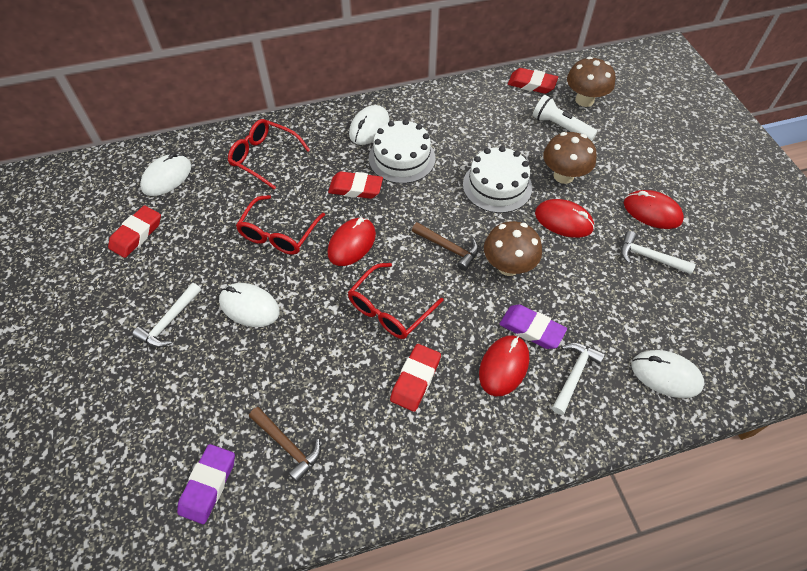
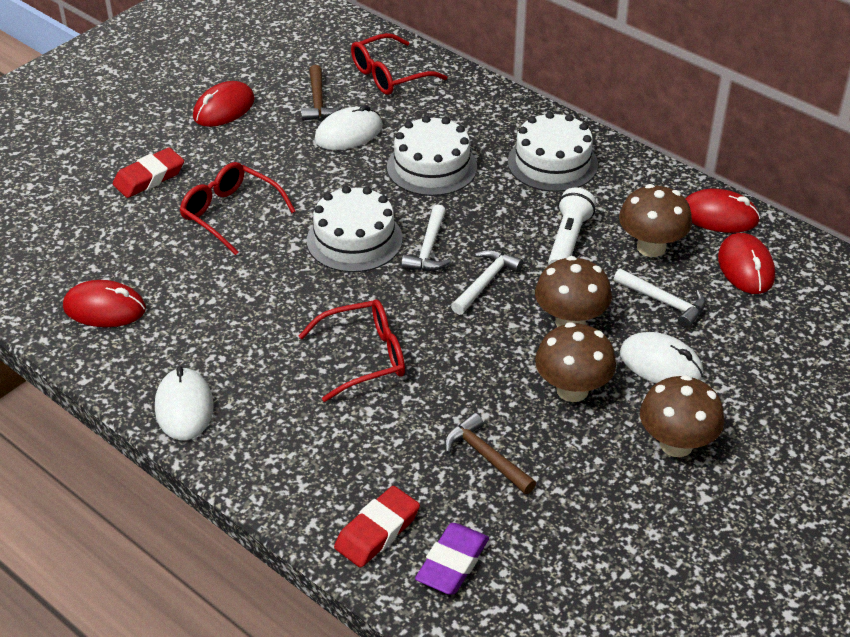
brown mushroom: [484,221,542,276] [543,132,597,184] [567,56,616,107] = 3 -> [535,256,612,327] [535,322,616,402] [619,184,692,257] [640,375,724,457] = 4
purple eraser: [177,444,235,524] [500,304,567,349] = 2 -> [415,523,489,595] = 1
red eraser: [108,205,161,258] [328,171,383,199] [390,344,441,412] [508,68,558,94] = 4 -> [113,147,184,198] [334,486,420,568] = 2
white cake: [369,119,436,184] [463,146,532,213] = 2 -> [307,186,403,272] [387,116,477,196] [508,112,598,192] = 3
white mouse: [140,153,191,196] [219,283,279,327] [349,105,390,145] [632,350,705,398] = 4 -> [155,366,214,440] [315,105,382,150] [620,332,704,383] = 3

